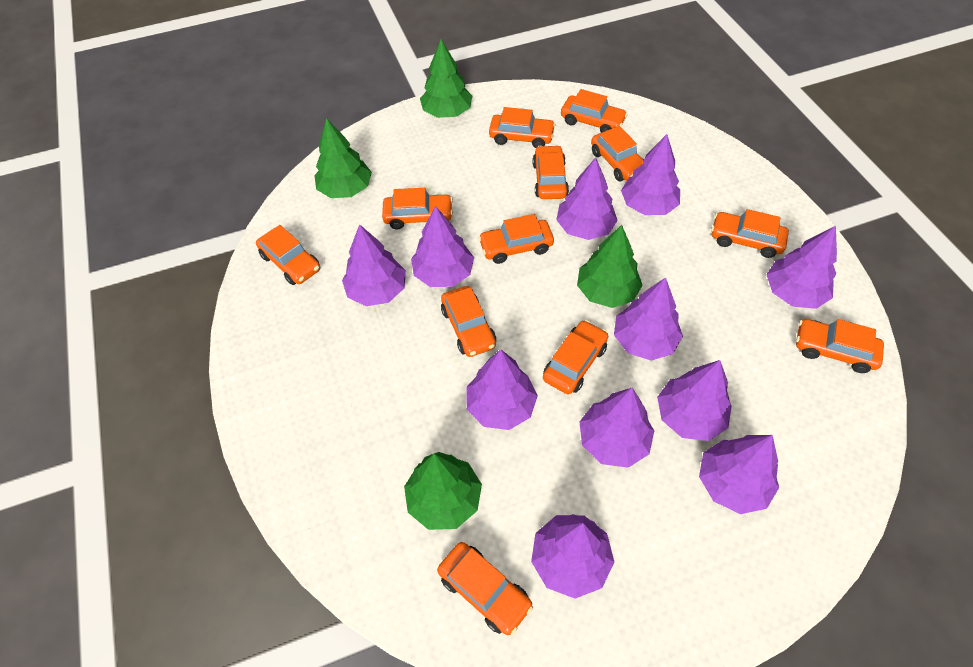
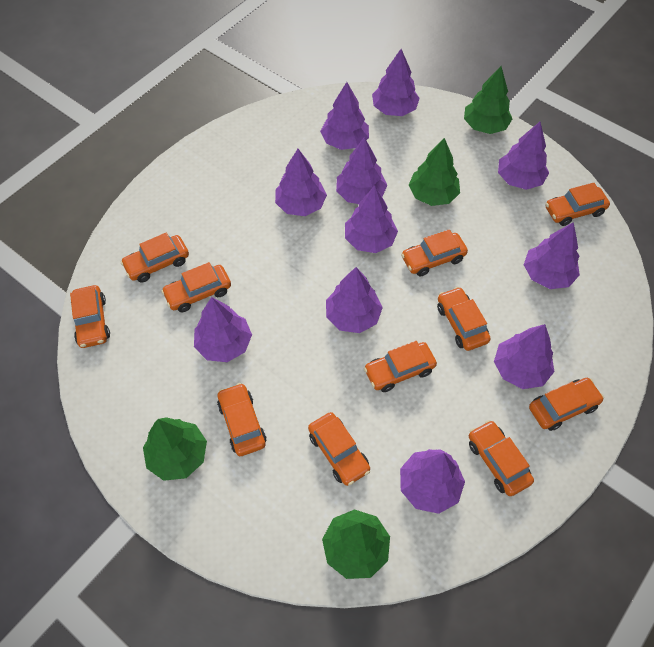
orange car: [256,225,320,285] [382,188,453,230] [437,542,533,635] [441,286,496,357] [478,214,554,264] [489,107,556,148] [532,145,569,199] [543,320,608,394] [561,89,628,133] [591,126,644,181] [711,209,789,258] [796,319,884,373] = 12 -> [70,285,110,348] [121,233,189,282] [161,262,231,312] [217,383,267,456] [308,412,370,486] [364,341,437,392] [401,229,468,276] [437,287,491,351] [469,420,534,496] [529,378,604,431] [545,183,610,226] = 11

